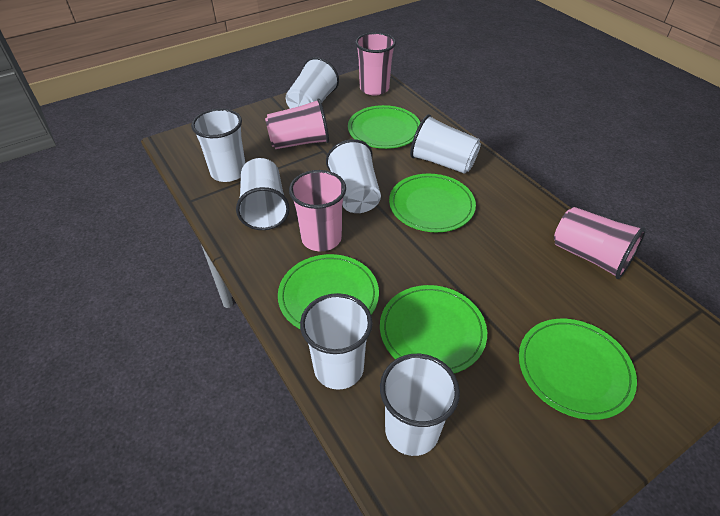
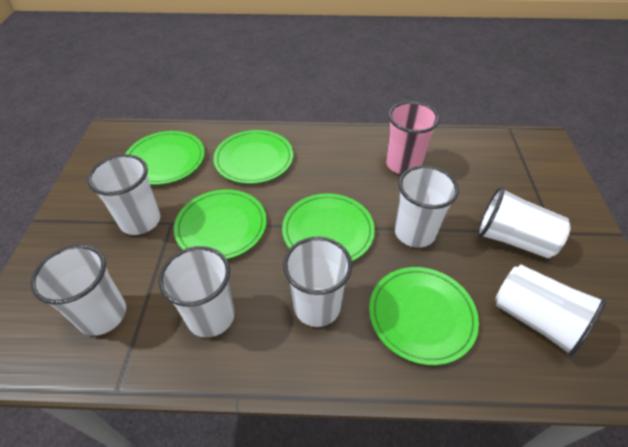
pink cup: [265,98,329,149] [289,170,346,251] [355,32,396,96] [554,207,646,279] = 4 -> [386,101,440,174] = 1

